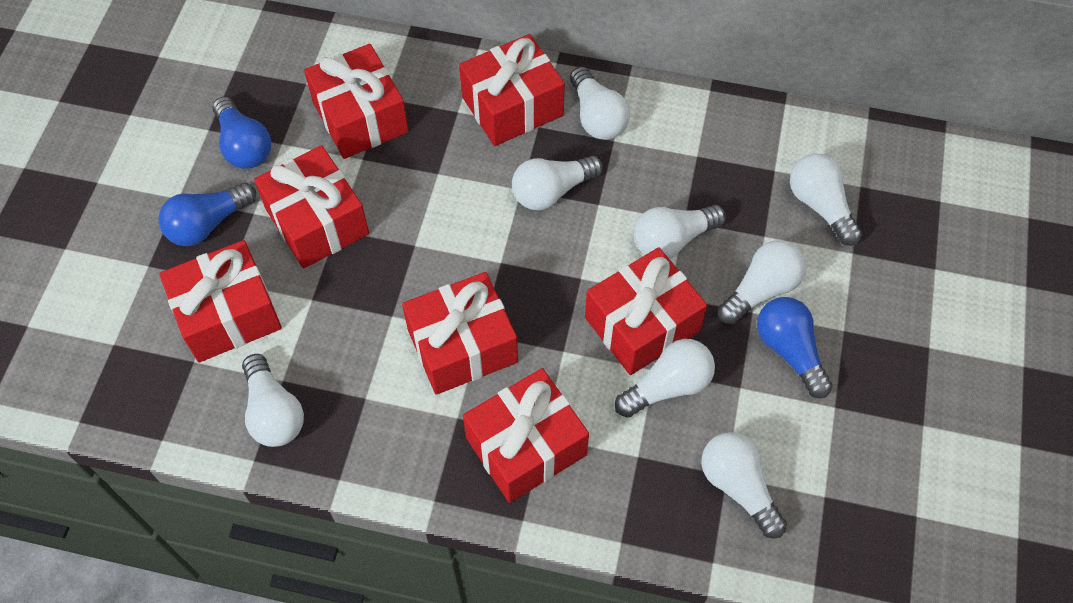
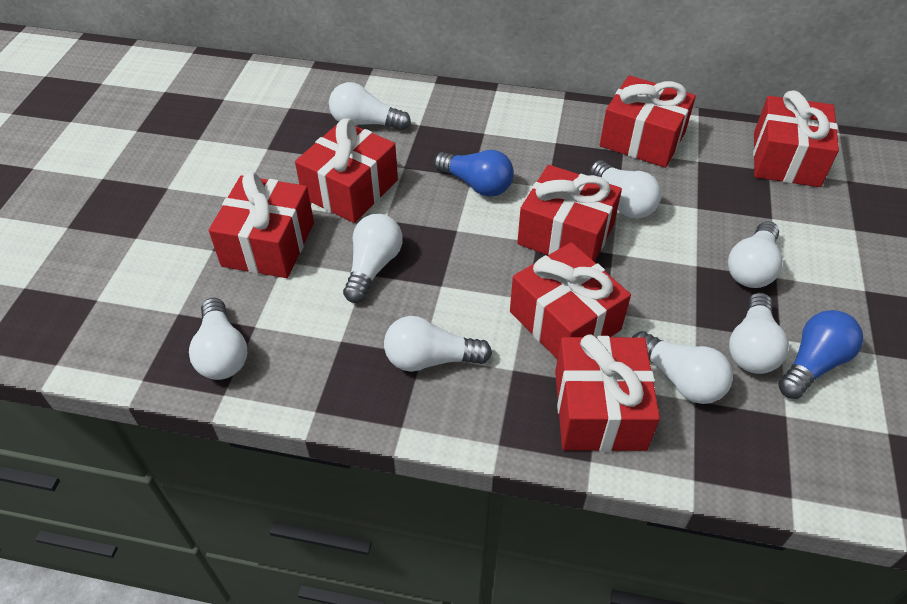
blue light bulb: [158,182,256,246] [213,97,271,169] [757,297,833,398] = 3 -> [433,150,514,197] [778,310,863,399] = 2

